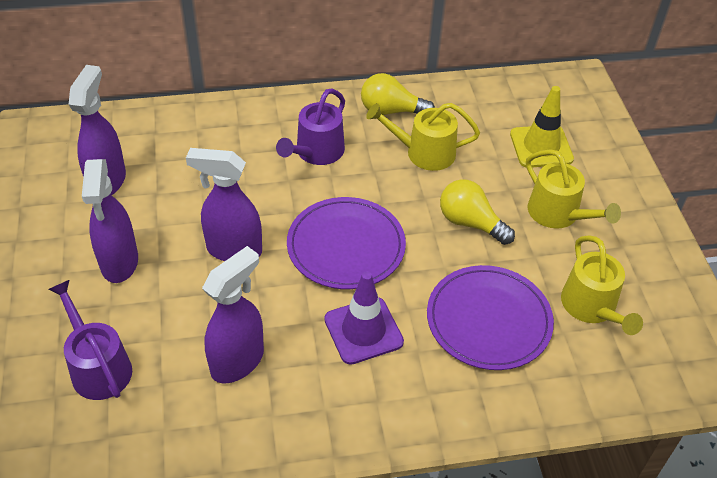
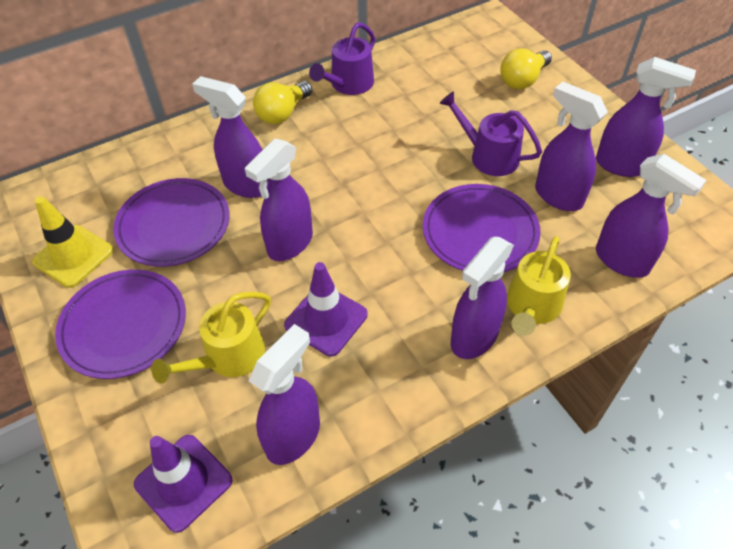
purple plate: [287,197,406,289] [427,265,554,370] = 2 -> [55,269,186,379] [113,178,230,267] [423,184,541,273] = 3
purple spray bottle: [68,65,126,195] [82,159,138,283] [186,148,262,261] [202,246,264,383] = 4 -> [192,76,269,198] [245,139,313,261] [249,324,320,465] [451,237,514,359] [535,82,608,211] [596,57,696,177] [596,154,706,278] = 7
purple traffic cone: [324,271,404,365] = 1 -> [134,435,233,533] [284,262,368,356] = 2
yellow watering can: [366,103,480,171] [526,149,621,229] [561,235,643,335] = 3 -> [151,292,271,383] [507,236,571,336] = 2

